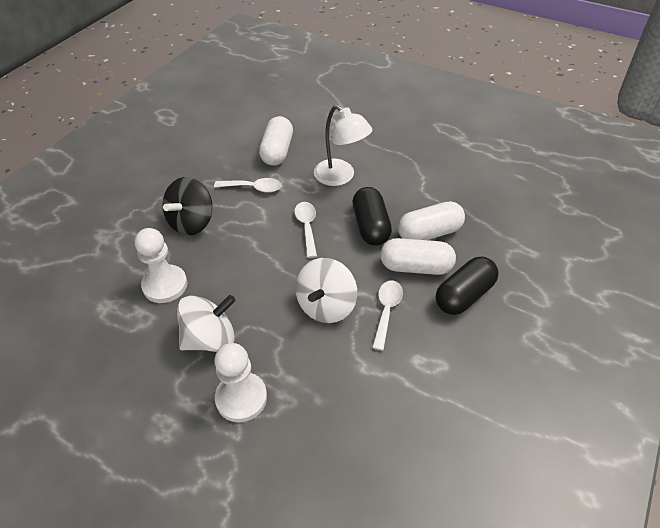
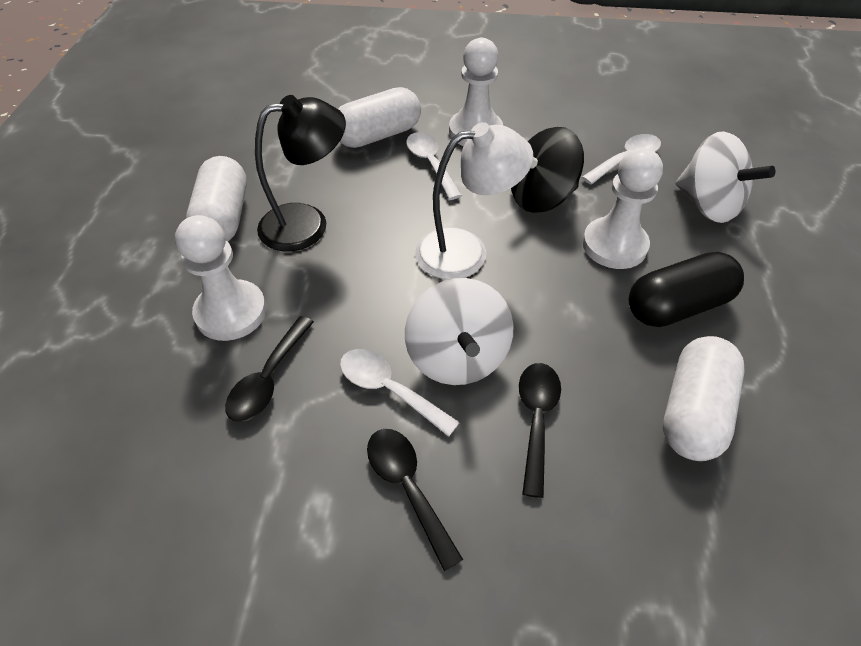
black capsule: [353,187,392,246] [436,256,499,315] = 2 -> [629,252,744,327] = 1
black lamp: none = 0 -> [255,95,346,251] = 1
black spoon: none = 0 -> [225,316,314,422] [367,429,463,571] [519,363,561,498] = 3
white pawn: [135,228,187,303] [214,343,267,422] = 2 -> [175,215,266,341] [449,38,503,146] [582,148,663,269] = 3

